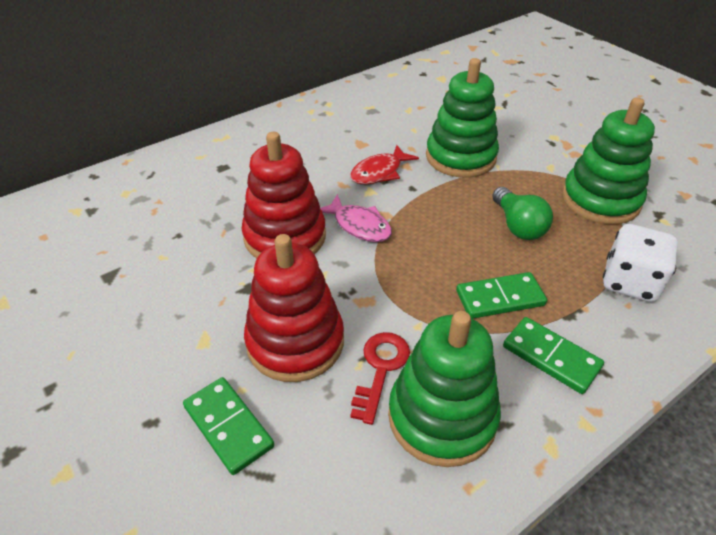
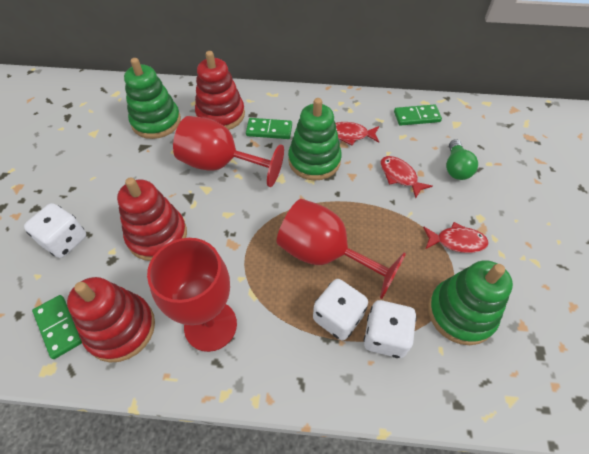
pink fish: [320,194,392,242] = 1 -> none = 0
red fish: [350,145,419,185] = 1 -> [335,122,379,145] [380,156,432,198] [423,222,489,253] = 3
red goblet: none = 0 -> [147,238,237,352] [173,116,284,187] [277,199,406,299] = 3
red key: [350,332,410,425] = 1 -> none = 0
red stacking toy: [241,132,326,258] [244,234,344,382] = 2 -> [67,277,155,362] [117,177,187,261] [195,51,245,130] = 3
white dice: [603,224,678,302] = 1 -> [24,203,86,258] [313,279,368,341] [363,300,417,358] = 3

